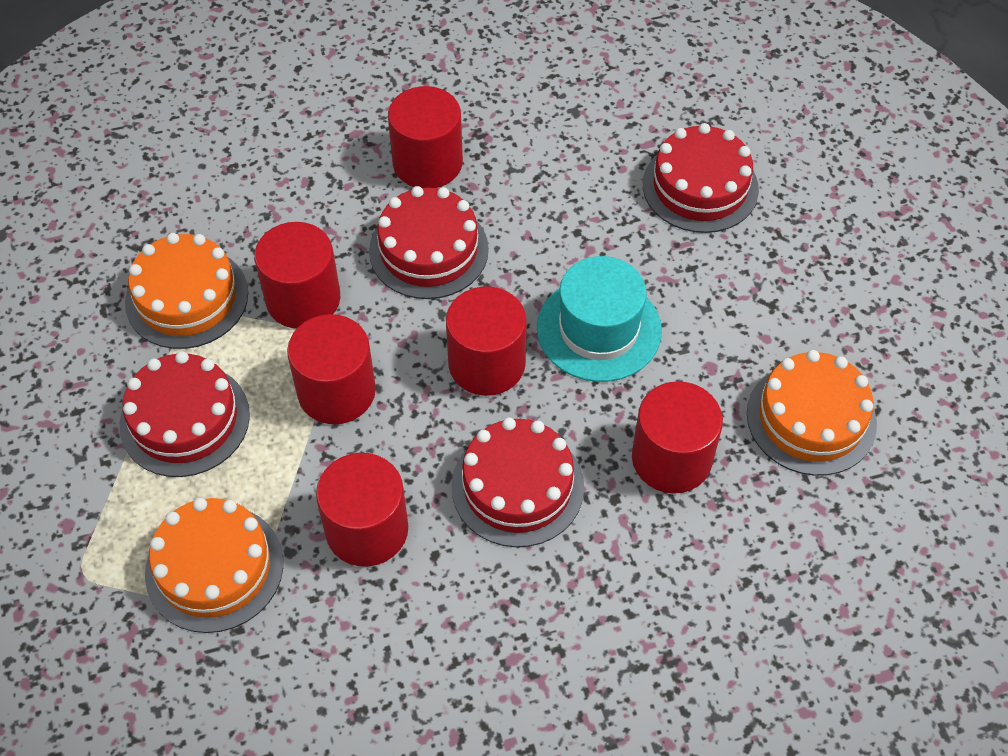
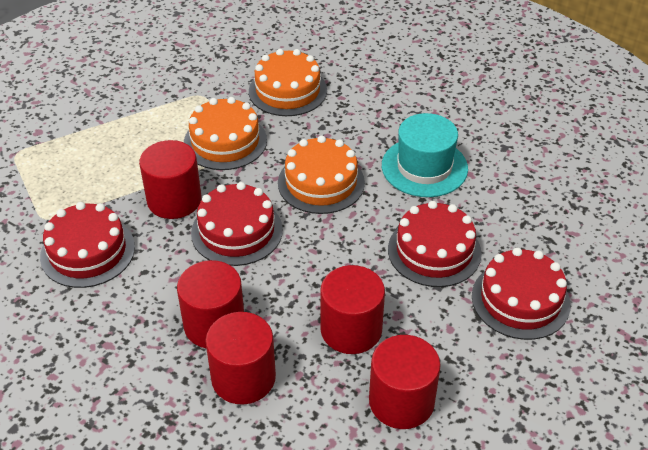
red cylinder: [254,222,340,329] [287,314,376,424] [316,453,408,567] [388,86,463,188] [446,286,527,396] [632,381,723,494] = 6 -> [139,140,201,219] [177,260,244,348] [206,312,276,404] [320,265,385,354] [369,335,441,429] = 5

